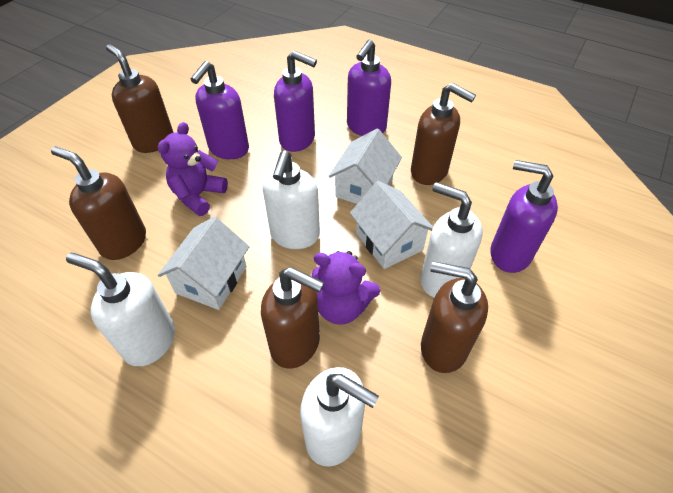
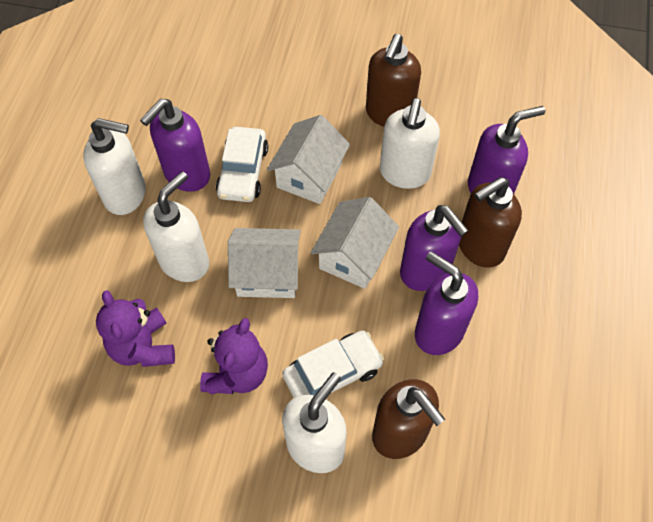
brown soap dispenser: [51,146,146,260] [106,44,173,153] [261,267,324,369] [411,83,476,185] [421,261,488,373] = 5 -> [366,34,421,127] [372,379,445,459] [459,177,522,268] = 3
white car: none = 0 -> [216,127,268,202] [282,330,384,399] = 2

